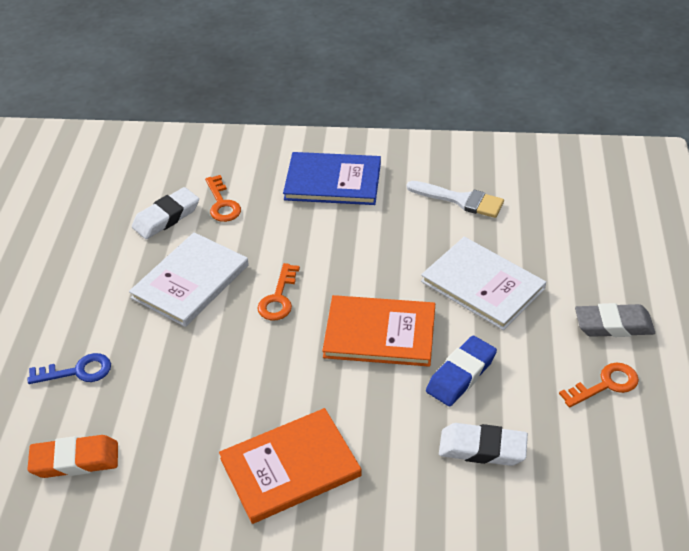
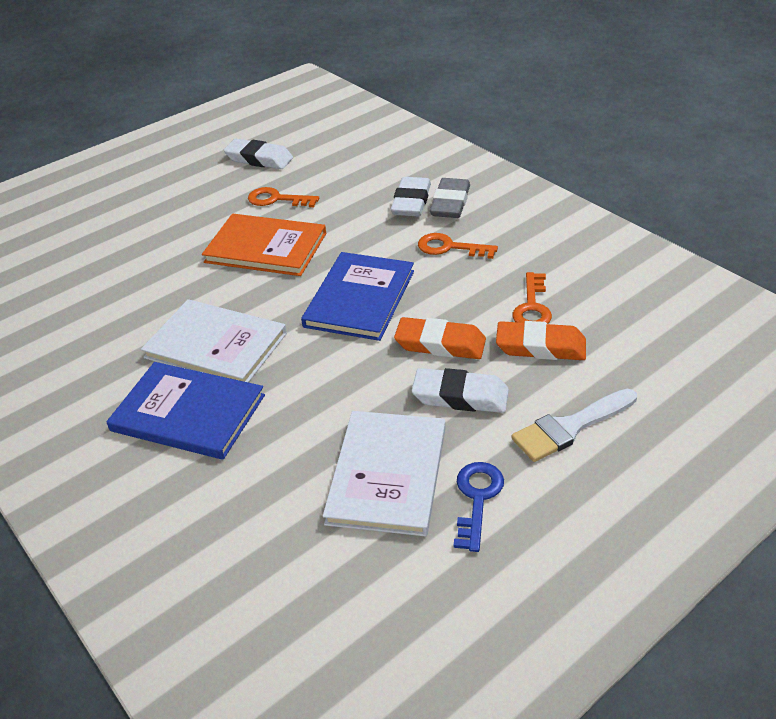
blue book: [283,152,381,205] = 1 -> [106,362,265,460] [301,252,414,341] = 2
blue eraser: [426,336,497,406] = 1 -> none = 0
orange book: [219,408,362,524] [322,295,435,367] = 2 -> [202,214,326,276] = 1
orange eraser: [27,435,118,478] = 1 -> [394,317,486,359] [496,321,586,360] = 2
white eraser: [132,187,199,239] [439,423,528,466] = 2 -> [224,139,293,169] [391,177,431,216] [411,368,509,413] = 3

